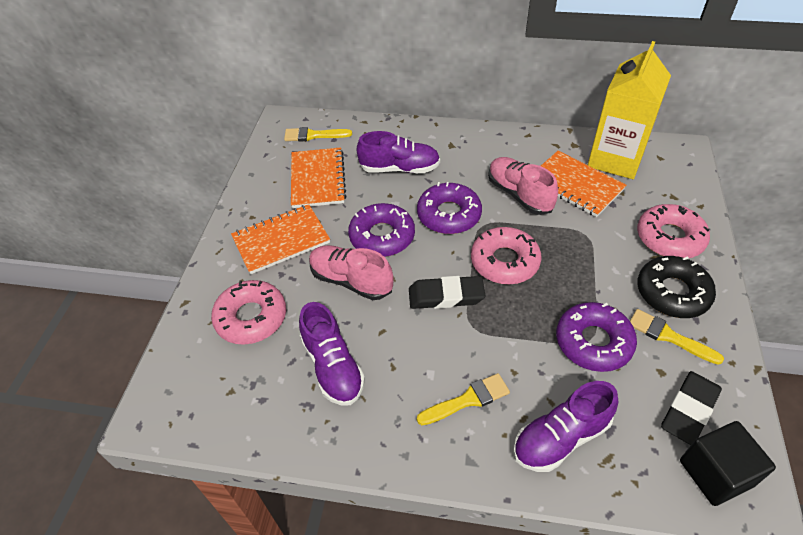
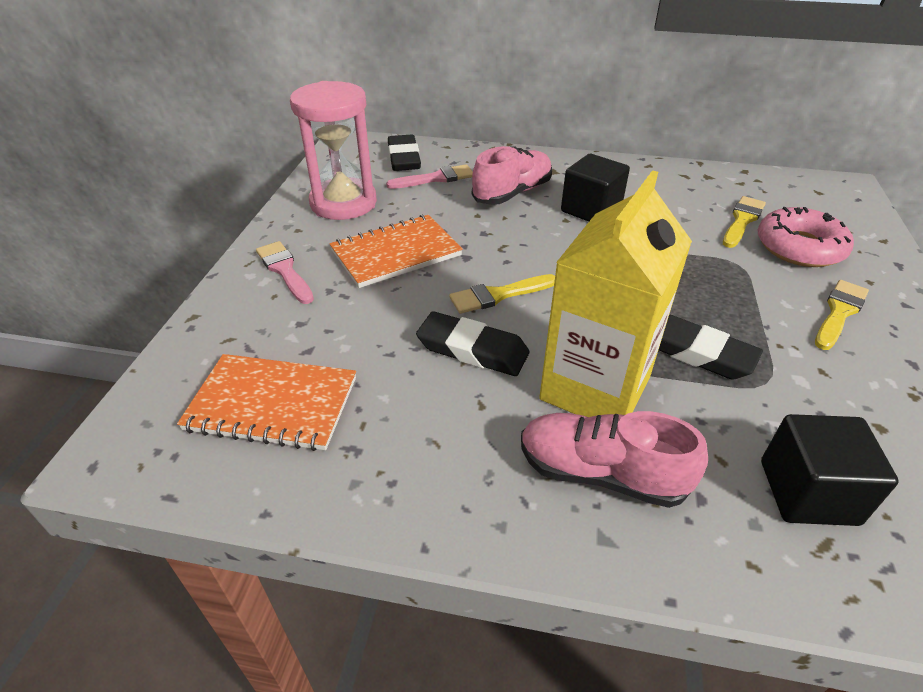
black cube: [680,421,776,506] = 1 -> [561,154,630,222] [761,414,899,526] = 2
black donut: [637,256,716,318] = 1 -> none = 0
black eraser: [409,276,486,309] [661,371,722,445] = 2 -> [388,134,421,171] [416,311,529,376] [659,315,763,380] = 3
orange notebook: [231,204,330,274] [291,148,347,208] [541,151,626,217] = 3 -> [177,354,356,451] [329,215,463,288] = 2
pink brush: none = 0 -> [256,241,314,304] [386,164,473,189] = 2
pink donut: [211,280,286,345] [471,227,541,284] [637,204,710,258] = 3 -> [758,207,854,267] = 1
pink hourglass: none = 0 -> [290,81,377,220] = 1
purple donut: [348,203,415,257] [417,182,482,234] [556,302,637,372] = 3 -> none = 0
purple shoe: [299,302,365,406] [357,131,440,173] [513,381,618,472] = 3 -> none = 0

